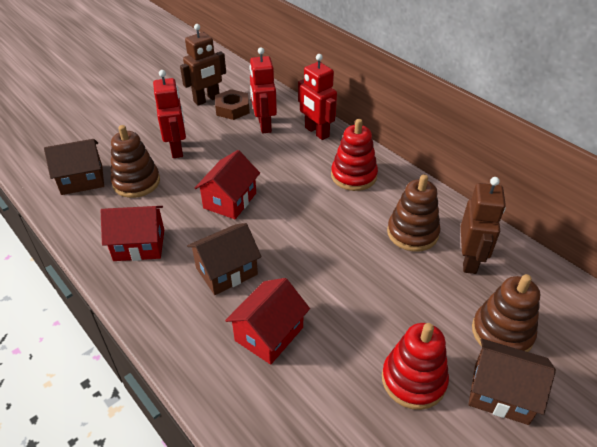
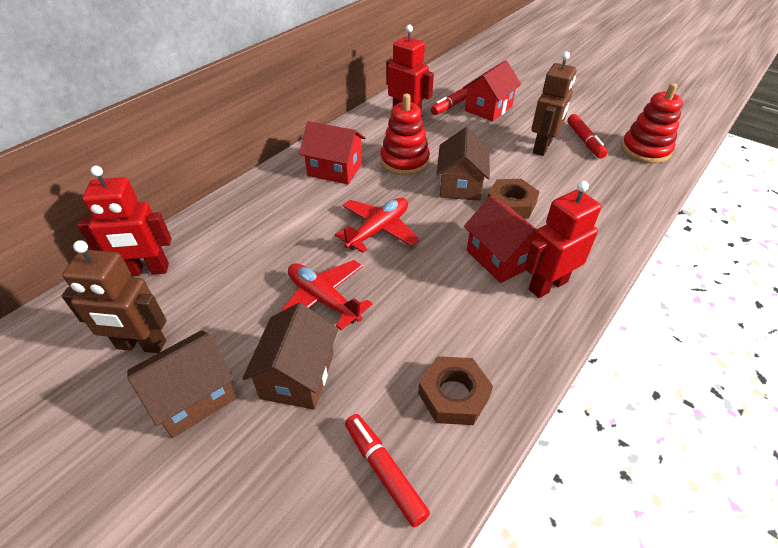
brown nut: [215,89,250,120] = 1 -> [418,356,493,425] [487,179,540,219] = 2
brown stacking toy: [111,125,160,198] [387,174,440,252] [472,274,540,352] = 3 -> none = 0
red marker: none = 0 -> [345,414,430,527] [431,84,472,115] [567,114,608,159] = 3
red plane: none = 0 -> [280,260,372,330] [335,198,420,253] = 2

